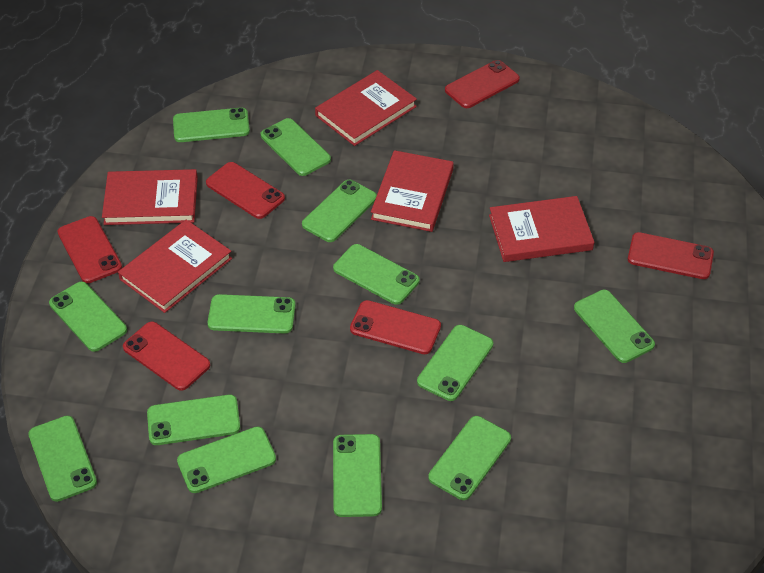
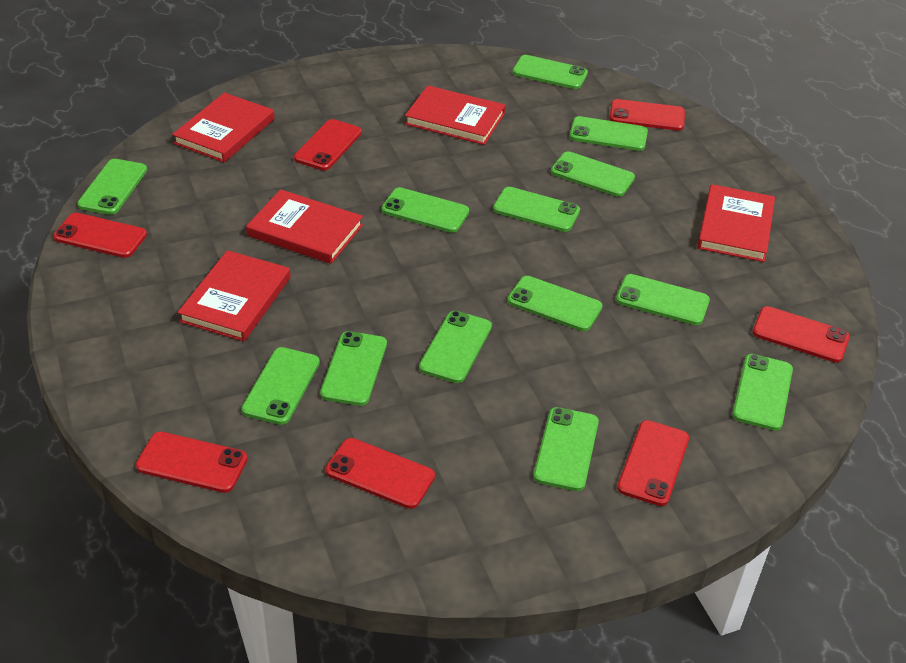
red phone: [57,216,122,283] [123,322,210,391] [206,162,285,219] [350,300,441,354] [445,60,520,108] [628,232,714,279] = 6 -> [53,213,147,258] [136,432,248,493] [294,119,362,170] [325,438,435,509] [610,99,685,131] [617,420,689,506] [753,306,850,363] = 7

